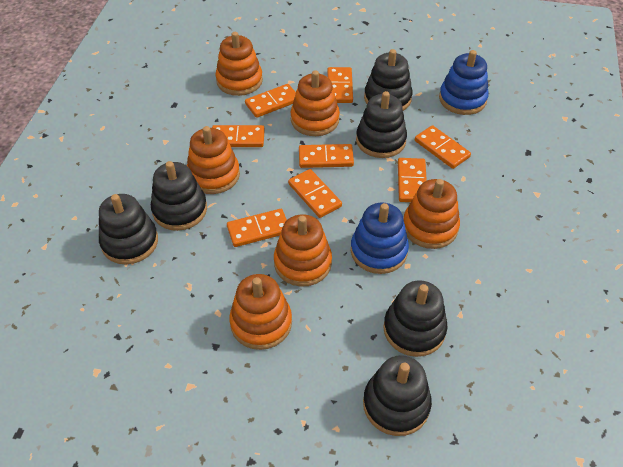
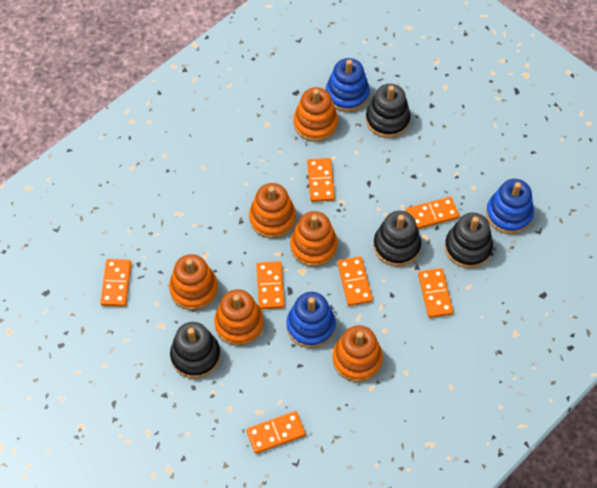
black stacking toy: [99,194,158,265] [151,161,207,231] [356,91,407,158] [363,355,432,436] [364,49,413,111] [383,280,448,357] = 6 -> [170,322,221,379] [366,84,411,138] [373,211,421,267] [445,213,493,268] = 4
blue stacking toy: [351,203,409,274] [439,50,489,115] = 2 -> [287,292,336,348] [326,58,370,112] [486,179,534,234] = 3
orange domino: [212,125,265,147] [227,209,287,247] [245,84,296,118] [288,169,342,218] [299,144,354,168] [328,67,353,103] [398,158,427,202] [415,125,471,169] = 8 -> [100,259,131,307] [246,411,306,454] [256,261,284,310] [307,158,335,202] [337,256,373,306] [406,197,459,229] [418,268,453,318] = 7

